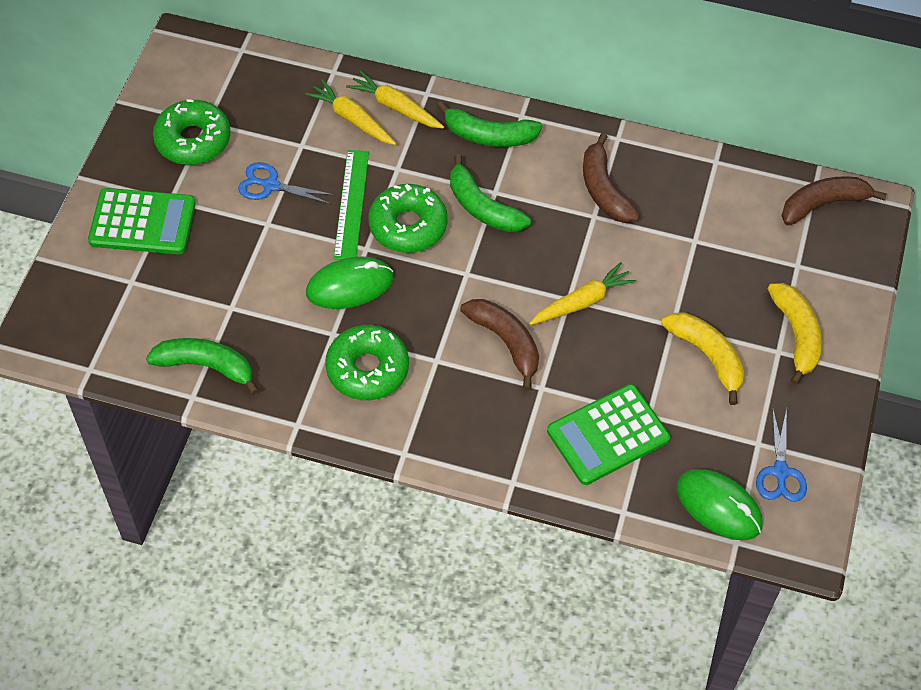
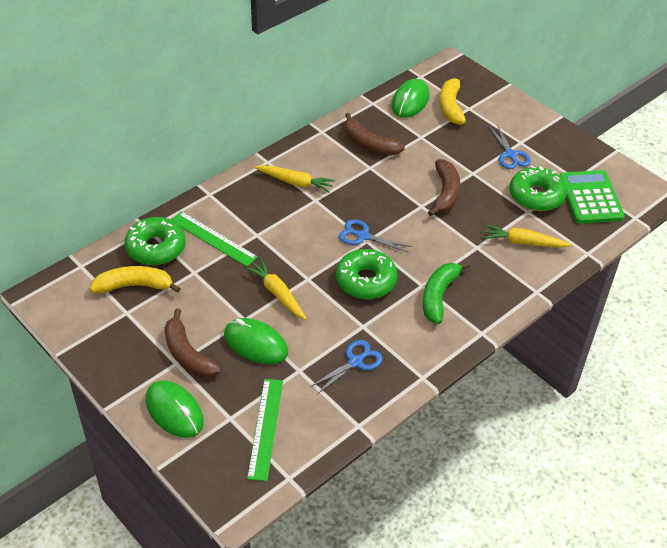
blue scissors: [238,162,334,204] [756,407,807,502] = 2 -> [310,340,383,394] [339,219,412,253] [489,125,531,169] = 3
green banana: [146,338,259,395] [437,101,543,147] [450,154,531,232] = 3 -> [423,261,470,324] = 1
green calculator: [88,188,196,254] [547,384,670,485] = 2 -> [560,170,625,224] = 1
green mouse: [306,256,393,309] [677,469,763,540] = 2 -> [146,380,204,438] [224,318,288,364] [391,79,430,118] = 3
green ruler: [334,150,369,260] = 1 -> [171,211,258,267] [247,379,283,481] = 2

